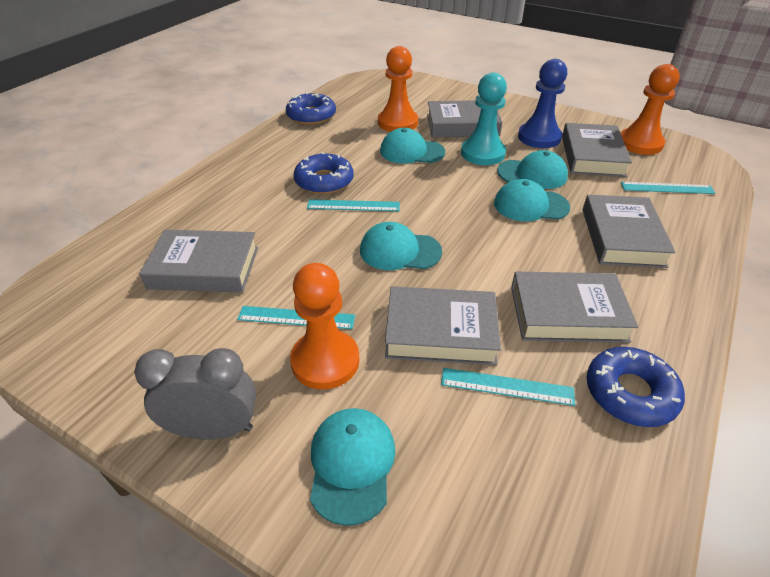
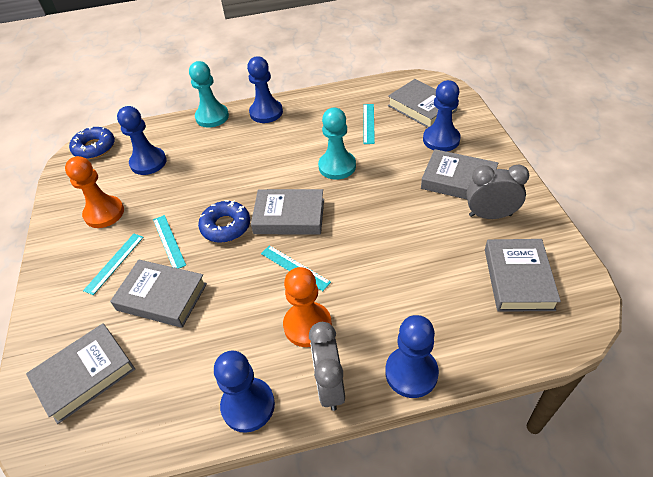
blue donut: [286,92,336,125] [294,152,354,194] [587,347,685,427] = 3 -> [69,127,115,159] [198,200,250,243] = 2
blue pawn: [518,59,567,148] = 1 -> [117,106,167,175] [214,351,275,433] [247,56,283,123] [385,315,439,398] [423,80,461,152] = 5
grey clock: [134,348,256,440] = 1 -> [309,322,345,411] [466,164,529,219] = 2
orange pawn: [290,263,360,390] [378,46,418,132] [621,64,680,155] = 3 -> [65,156,124,228] [283,267,332,347] = 2
turquoise cap: [310,408,396,526] [360,222,442,270] [380,128,445,164] [494,179,570,222] [497,150,568,189] = 5 -> none = 0
turquoise pawn: [461,73,507,165] = 1 -> [189,61,229,128] [318,108,356,180] = 2

